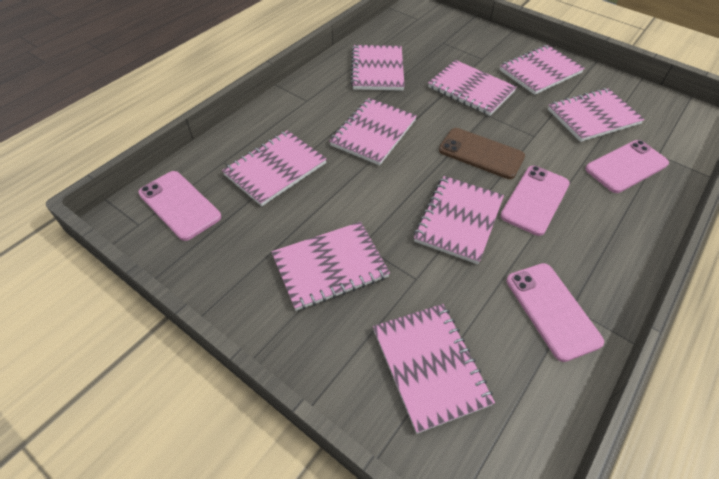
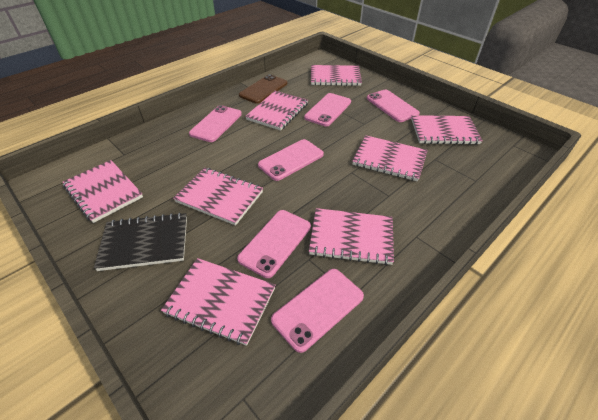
black notebook: none = 0 -> [94,212,187,271] = 1
pink notebook: [222,130,327,206] [271,222,390,311] [329,98,417,166] [351,45,405,91] [373,304,495,434] [414,176,504,264] [428,60,517,116] [499,45,585,95] [548,88,645,142] = 9 -> [63,160,143,223] [161,258,275,346] [173,168,263,225] [245,91,308,131] [309,208,394,265] [311,65,362,86] [352,135,428,182] [411,115,483,145] = 8
pink phone: [138,171,221,241] [500,166,570,236] [506,263,604,362] [585,140,669,193] = 4 -> [189,105,242,142] [237,210,311,278] [258,139,324,181] [271,269,364,353] [304,93,351,126] [367,90,420,122] = 6

